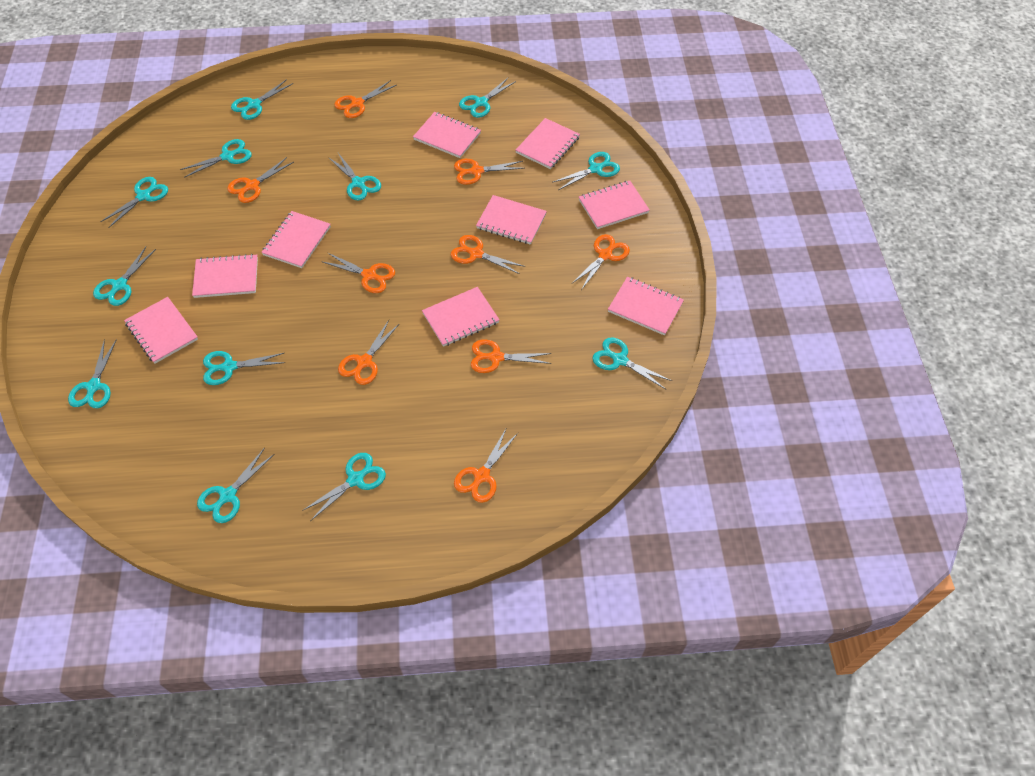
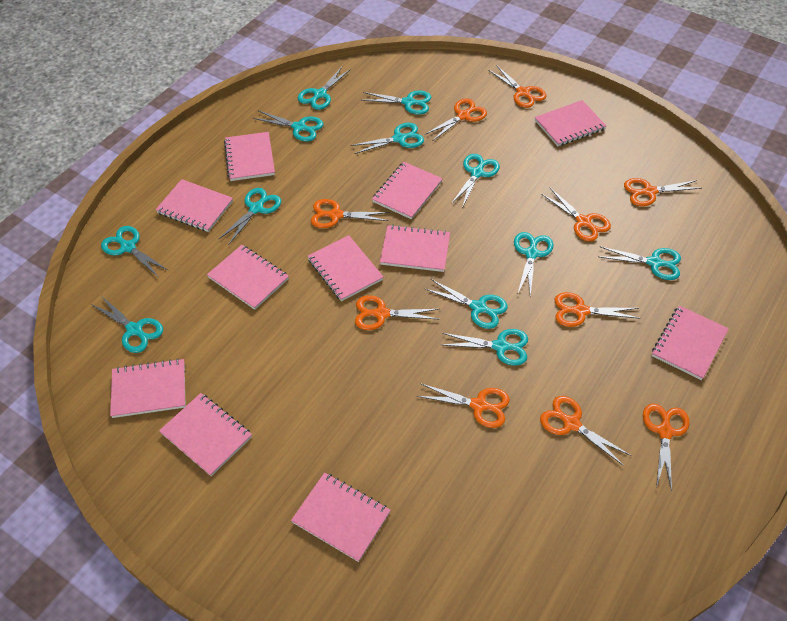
orange scissors: [227,157,294,203] [321,253,395,293] [334,80,397,118] [338,320,400,385] [451,235,525,274] [454,159,525,185] [454,427,518,503] [471,339,552,373] [572,234,630,289] = 9 -> [311,199,389,228] [355,295,440,330] [417,384,510,428] [426,99,487,141] [488,65,546,108] [540,396,631,466] [541,188,611,242] [554,292,641,327] [624,178,702,207] [643,403,690,491] = 10
pink notebook: [124,297,198,364] [192,254,258,298] [261,211,331,268] [413,112,481,158] [422,287,499,347] [476,195,547,245] [516,118,580,169] [579,181,650,229] [608,276,684,336] = 9 -> [110,358,186,418] [155,179,233,232] [159,393,252,476] [207,245,289,310] [224,132,275,181] [291,472,391,562] [308,235,383,301] [372,162,443,219] [380,225,450,272] [535,100,606,146] [652,305,729,380] = 11

